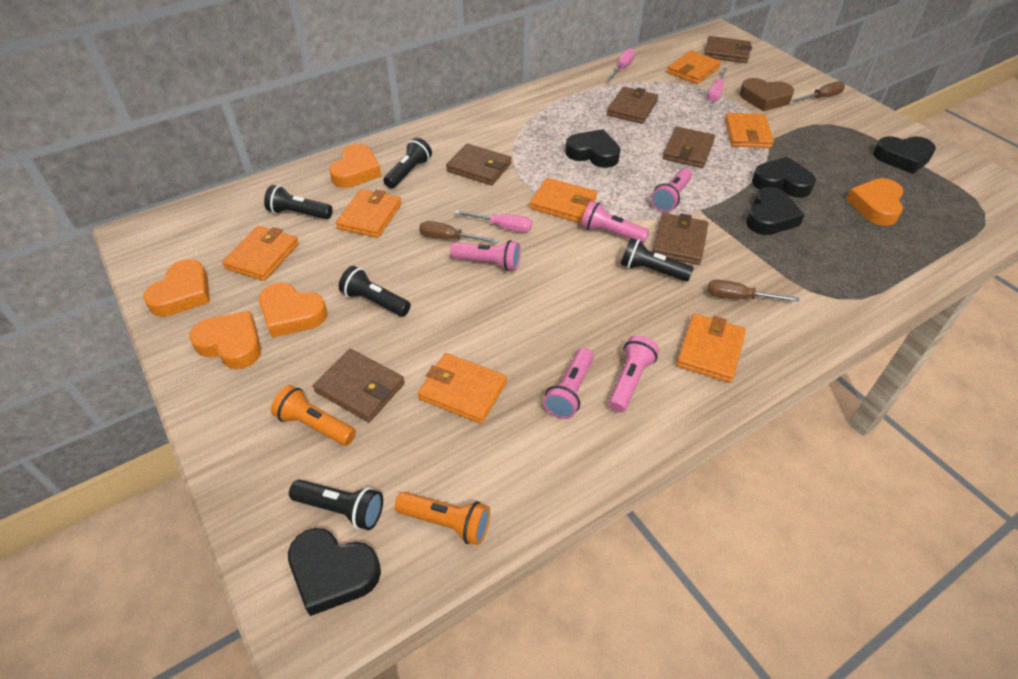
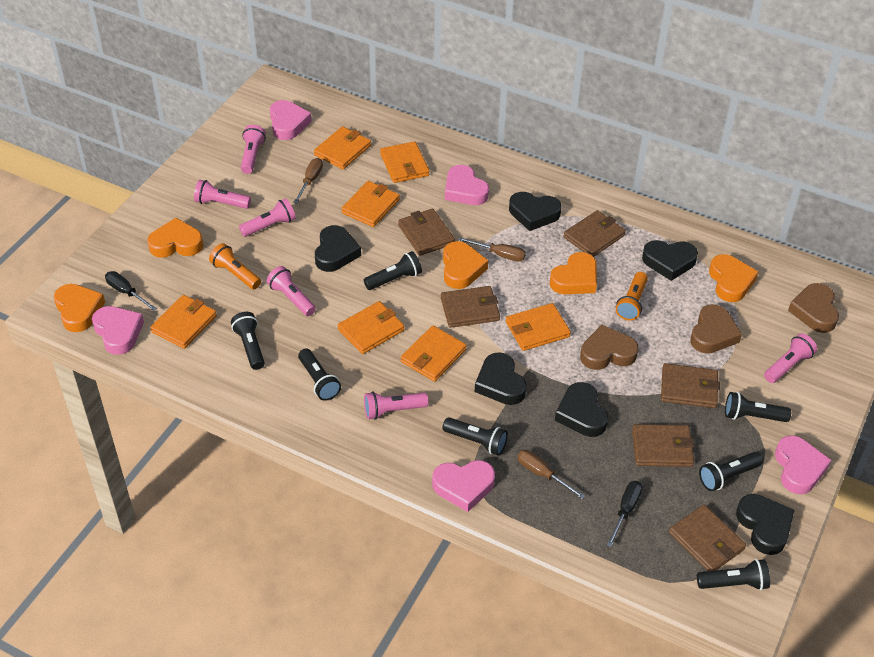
black flashlight: [264,185,333,219] [289,479,383,530] [339,266,411,316] [383,138,432,189] [621,238,694,281] = 5 -> [231,312,265,370] [298,349,341,401] [364,251,422,290] [443,417,508,456] [697,559,770,590] [699,452,763,491] [725,392,791,422] = 7
black heart: [288,528,381,616] [565,129,620,168] [746,187,804,235] [752,157,816,198] [873,136,936,174] = 5 -> [315,225,361,272] [475,352,527,405] [509,192,561,231] [555,382,608,437] [642,240,698,281] [736,494,795,555] = 6
black screwdriver: none = 0 -> [105,271,157,311] [607,481,643,547] = 2
brown heart: [739,78,794,111] = 1 -> [580,325,639,370] [690,304,742,354] [788,283,839,333] = 3
pink flashlight: [450,240,521,271] [543,348,594,419] [581,201,649,244] [608,335,659,413] [651,168,692,212] = 5 -> [194,180,251,209] [239,198,296,237] [241,125,266,174] [267,266,316,316] [364,391,428,420] [764,333,817,383] = 6
pink heart: none = 0 -> [92,306,144,355] [270,100,312,140] [432,460,495,512] [445,165,489,205] [775,435,831,494] = 5
pink screwdriver: [454,210,532,232] [608,48,635,80] [708,68,727,102] = 3 -> none = 0

